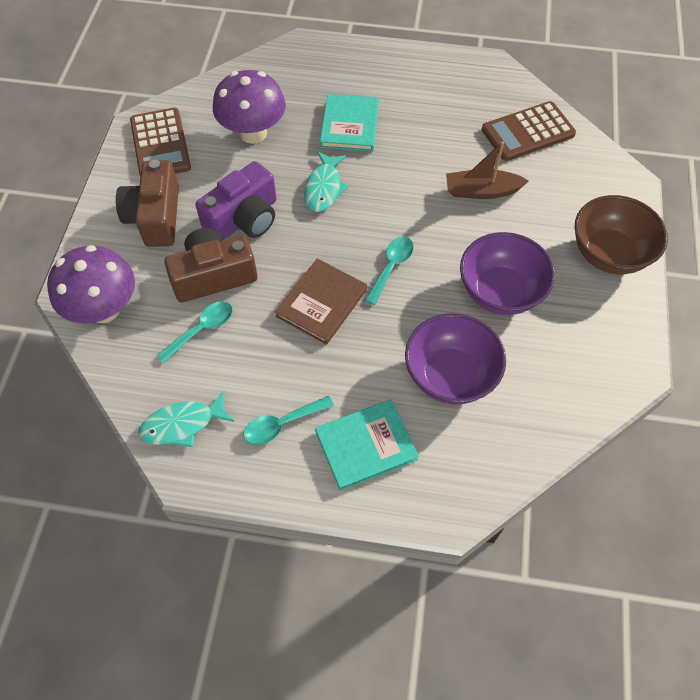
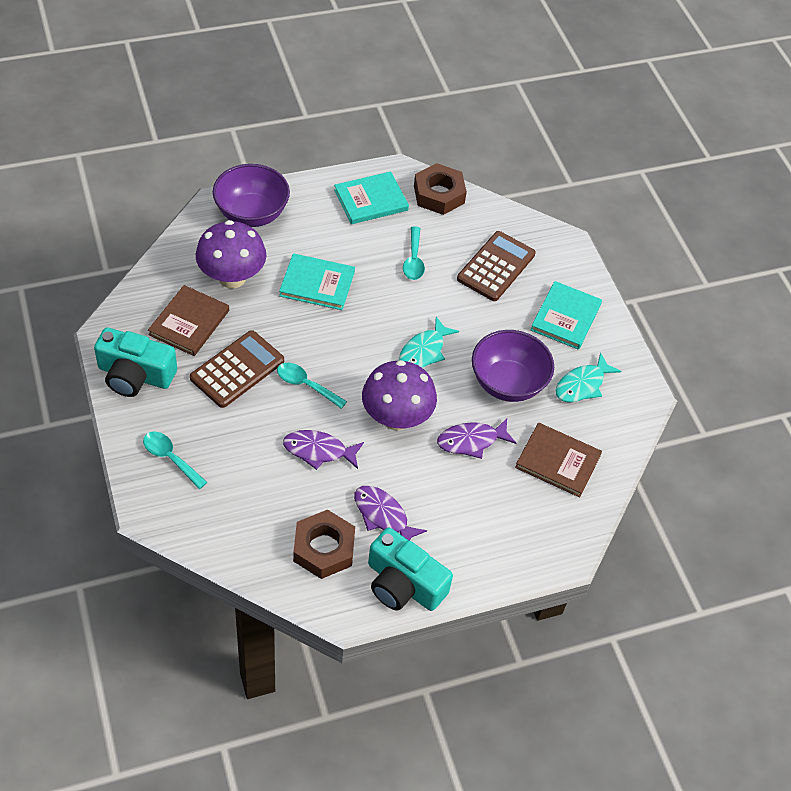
brown boat: [446,141,528,199] = 1 -> none = 0
brown book: [275,258,367,345] = 1 -> [148,285,229,356] [515,423,602,497] = 2
brown bowl: [575,195,668,274] = 1 -> none = 0
brown camera: [116,160,179,247] [165,228,258,302] = 2 -> none = 0
brown nut: none = 0 -> [293,509,355,579] [414,163,467,215] = 2
purple camera: [196,161,277,240] = 1 -> none = 0
purple fish: none = 0 -> [283,430,364,470] [354,486,427,541] [437,418,516,459] = 3
turquoise book: [315,399,419,491] [320,94,379,152] = 2 -> [279,253,355,310] [334,171,409,224] [531,281,602,350] = 3
turquoise camera: none = 0 -> [94,328,177,397] [368,527,453,611] = 2

